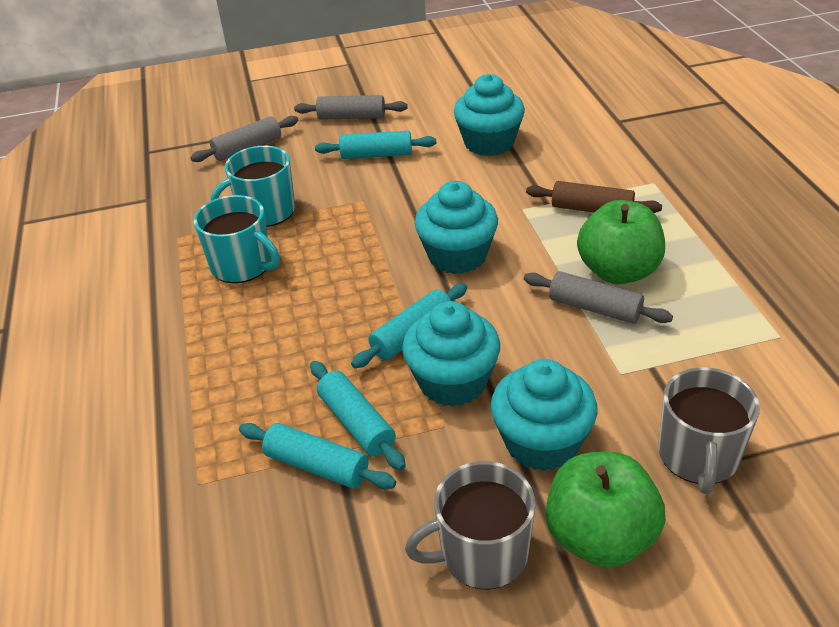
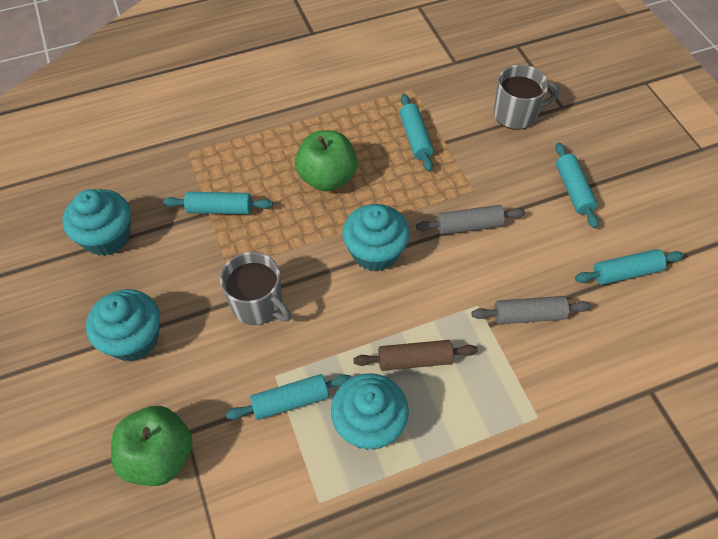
grey rolling pin: [190,116,298,162] [294,95,408,120] [524,271,673,324] = 3 -> [416,205,525,235] [471,296,591,324] = 2
turquoise mug: [194,195,280,283] [211,146,295,227] = 2 -> none = 0
turquoise rolling pin: [239,423,396,489] [310,361,406,470] [315,131,436,159] [351,283,467,368] = 4 -> [163,192,273,214] [226,374,351,420] [400,94,434,172] [555,143,599,228] [575,249,684,285] = 5

